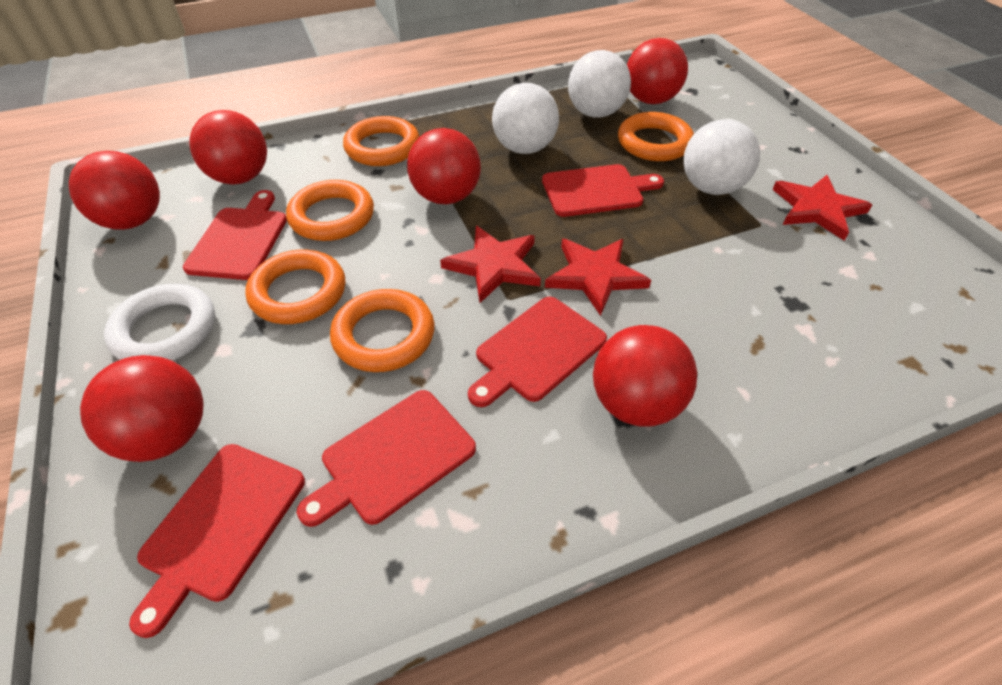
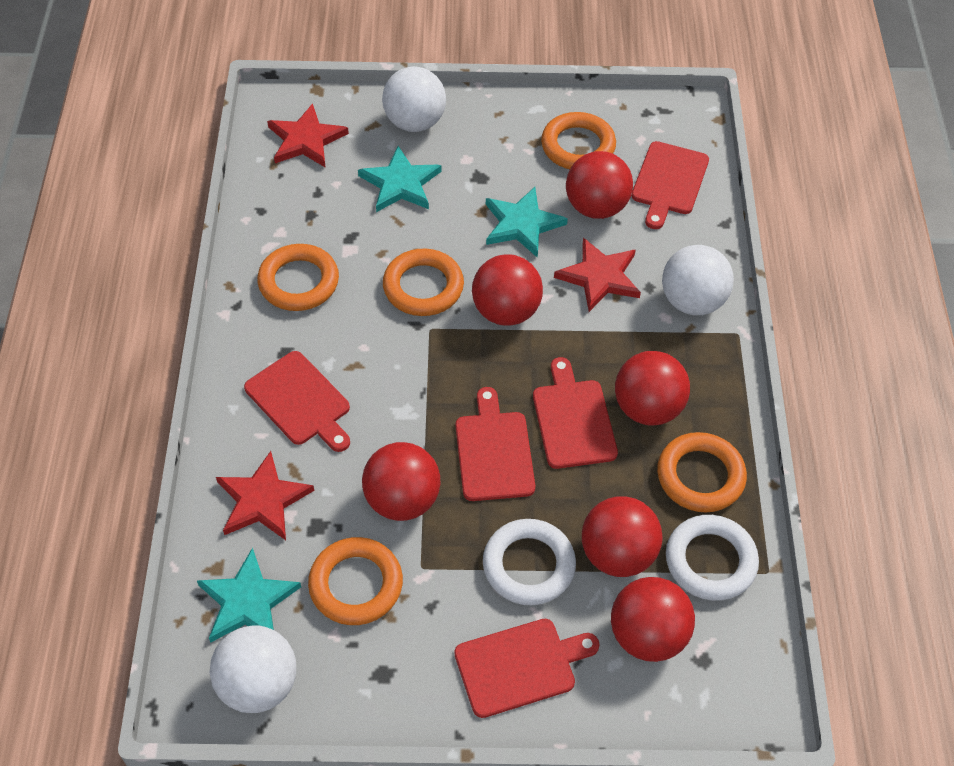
turquoise star: none = 0 -> [197,547,301,643] [358,146,441,212] [486,187,568,258] = 3
white ring: [104,284,215,361] = 1 -> [483,519,576,605] [666,515,759,601] = 2

